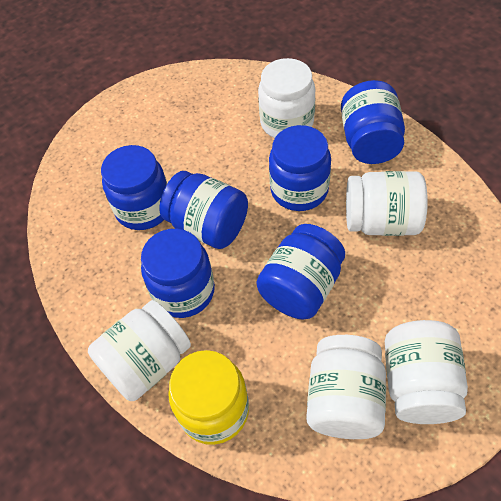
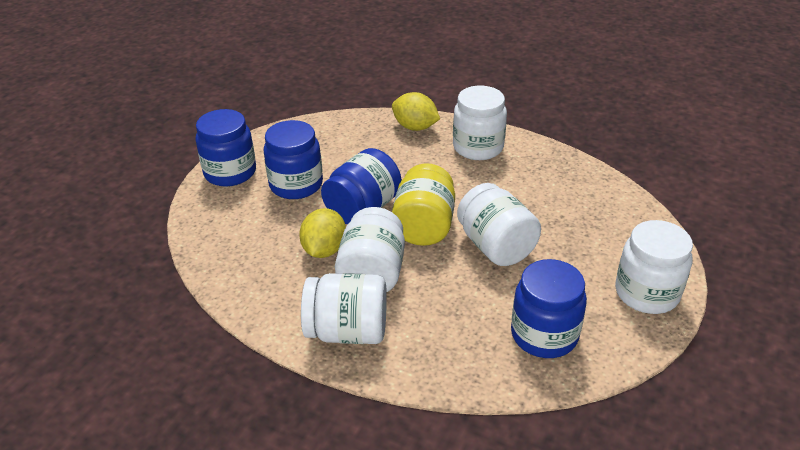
blue jar: [101,145,167,230] [141,229,215,318] [159,171,248,249] [256,224,345,320] [269,125,331,211] [341,80,405,164] = 6 -> [195,109,256,187] [263,120,323,199] [321,148,402,224] [511,259,587,358] = 4
yellow lemon: none = 0 -> [299,208,346,258] [392,92,440,131] = 2

